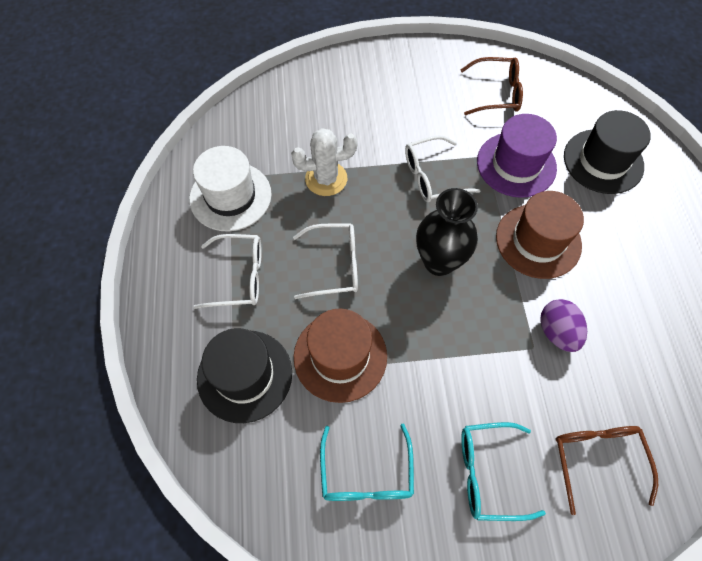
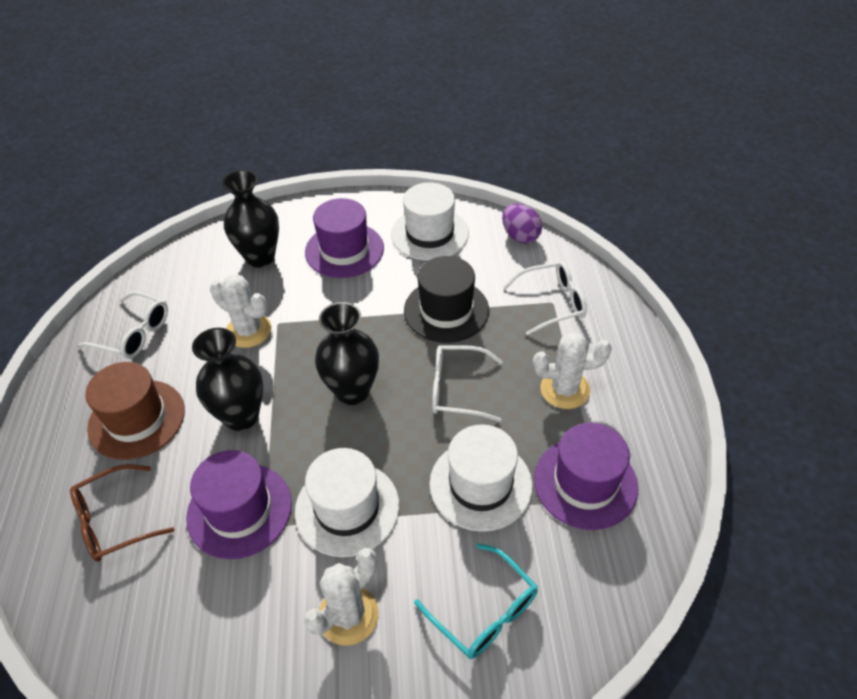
black hat: [197,328,292,423] [564,110,651,194] = 2 -> [404,256,489,343] = 1
black vase: [416,188,478,276] = 1 -> [192,328,263,431] [222,170,279,267] [315,302,379,405] = 3
brown glasses: [461,57,523,115] [556,426,658,515] = 2 -> [70,464,174,562] = 1
brown hat: [294,309,387,403] [496,191,584,279] = 2 -> [85,362,185,460] = 1
purple hat: [477,114,557,198] = 1 -> [186,450,292,559] [305,198,384,278] [534,423,638,530] = 3
turquoise glasses: [320,424,414,501] [461,422,546,521] = 2 -> [414,544,538,659] = 1
white cactus: [291,128,357,196] = 1 -> [210,274,271,348] [304,548,379,646] [533,332,612,409] = 3
white hat: [189,146,272,231] = 1 -> [295,448,399,557] [391,182,469,261] [430,424,533,532] = 3

